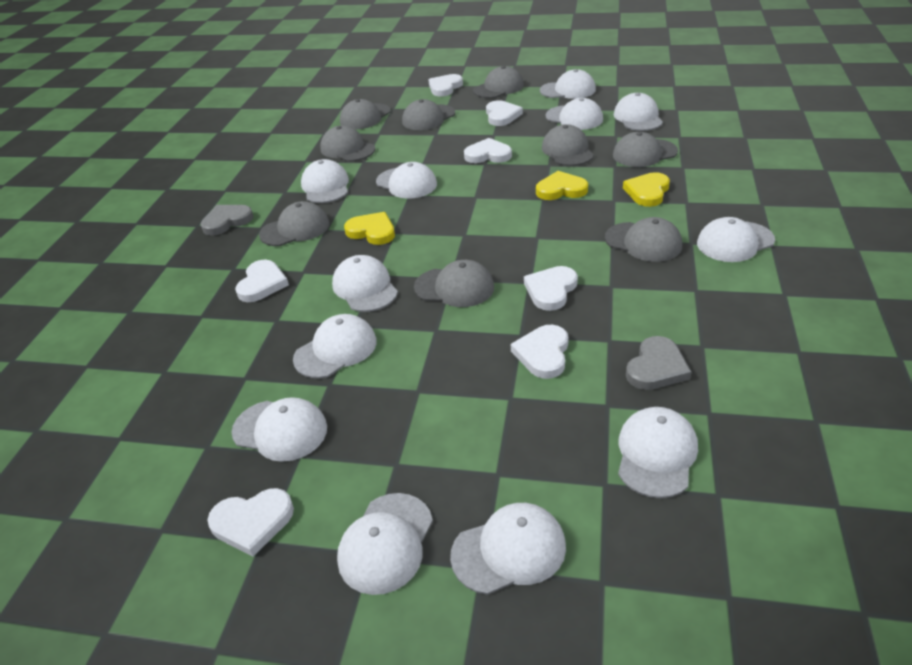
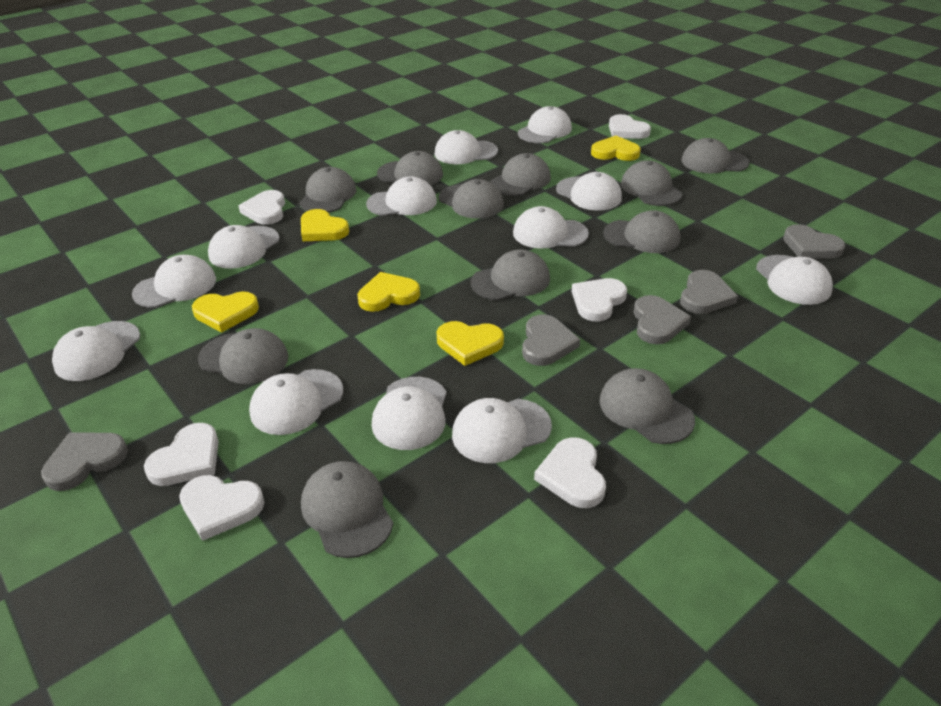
grey cap: [259,201,330,246] [320,125,375,162] [340,99,391,129] [402,99,455,130] [414,260,494,307] [473,66,524,98] [542,124,594,166] [605,217,682,262] [613,132,678,167] = 9 -> [198,328,288,384] [299,167,356,213] [301,461,393,558] [377,151,443,185] [439,179,504,218] [471,250,550,301] [490,153,551,196] [600,368,695,444] [603,210,680,253] [621,160,682,206] [681,138,750,173] = 11
grey heart: [201,205,254,236] [626,336,691,390] = 2 -> [41,432,128,491] [522,315,580,366] [633,295,691,344] [680,270,738,314] [783,224,845,259] = 5
white heart: [207,488,294,557] [235,260,289,302] [428,74,463,97] [464,138,512,163] [486,100,523,126] [511,325,569,379] [524,266,578,311] = 7 -> [144,423,219,486] [179,475,264,541] [239,190,285,225] [534,437,606,508] [571,278,627,321] [609,114,651,139] = 6
yellow heart: [344,212,395,245] [536,171,588,200] [623,172,670,207] = 3 -> [192,291,259,333] [301,209,350,241] [358,272,420,312] [436,321,504,366] [591,136,641,161] = 5

